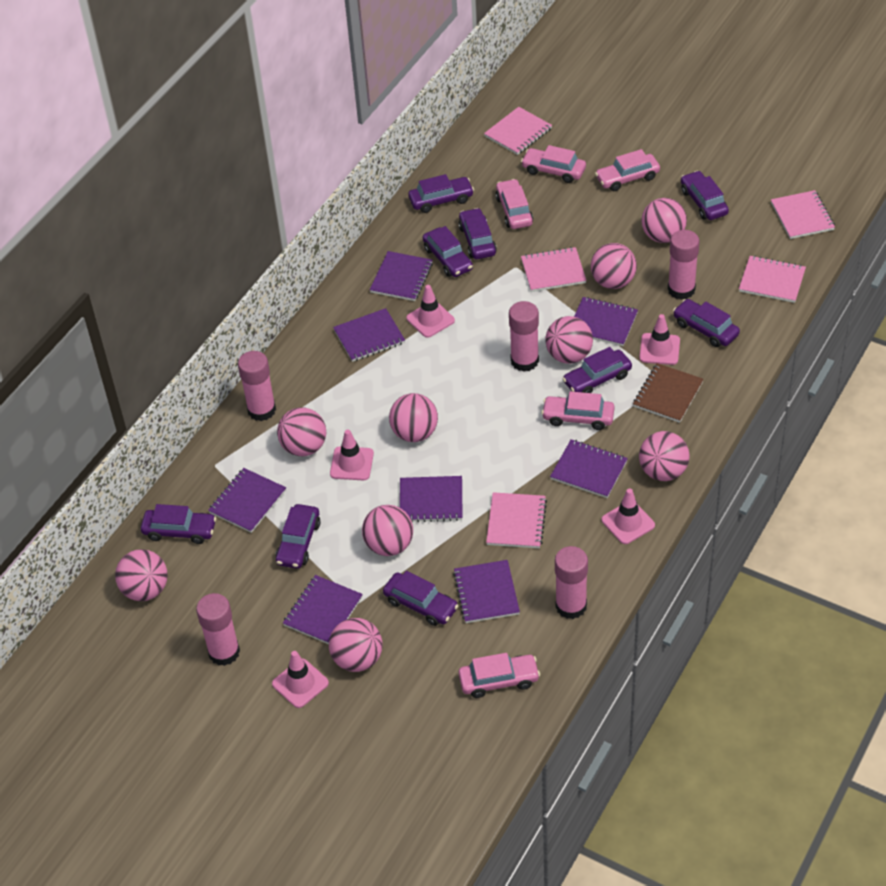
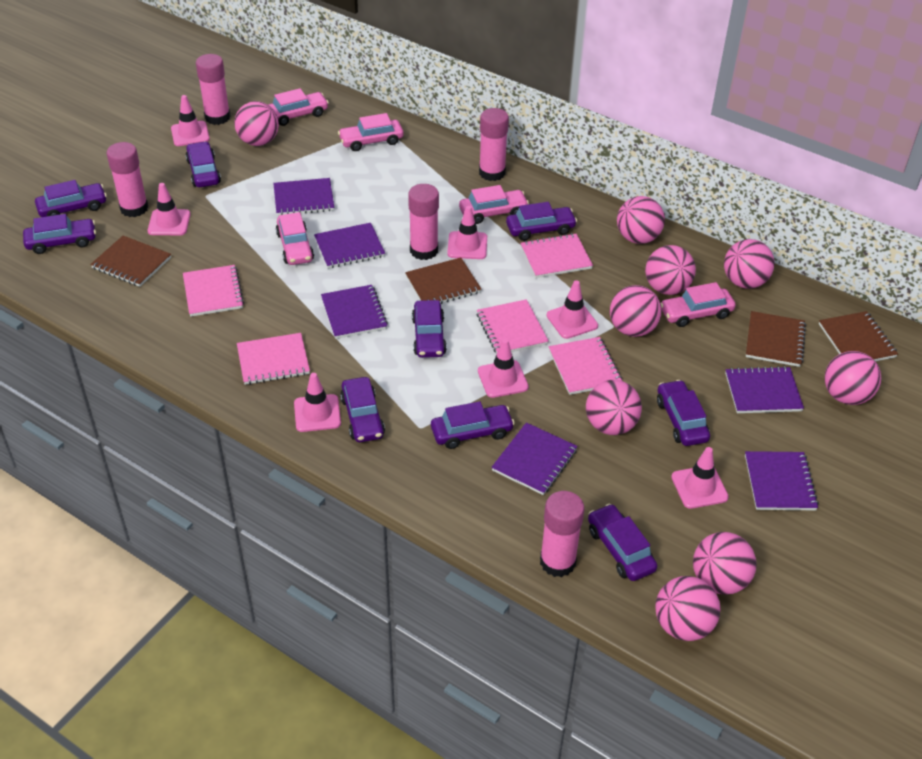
brown notebook: [633,363,704,423] = 1 -> [90,235,171,287] [405,257,482,304] [746,311,806,367] [819,311,898,361] = 4
pink traffic cone: [272,651,329,708] [330,430,374,480] [406,285,455,338] [602,488,655,544] [639,314,680,365] = 5 -> [148,183,191,235] [171,95,210,146] [294,373,341,432] [447,206,487,259] [478,339,529,398] [546,280,598,339] [671,447,729,509] = 7
purple notebook: [208,468,286,533] [283,575,363,644] [333,308,405,362] [370,251,433,301] [400,476,463,522] [453,560,520,623] [550,439,628,498] [574,297,638,346] = 8 -> [273,178,334,216] [314,223,385,268] [321,285,388,339] [491,422,578,495] [725,366,804,413] [745,451,819,510] = 6

